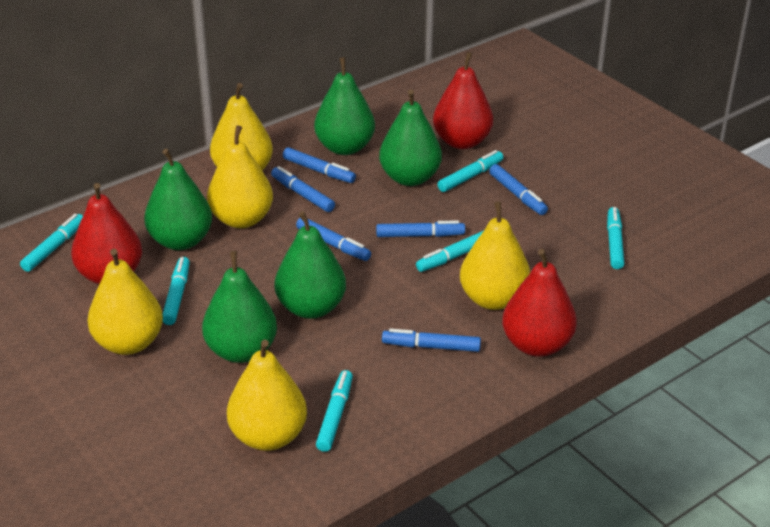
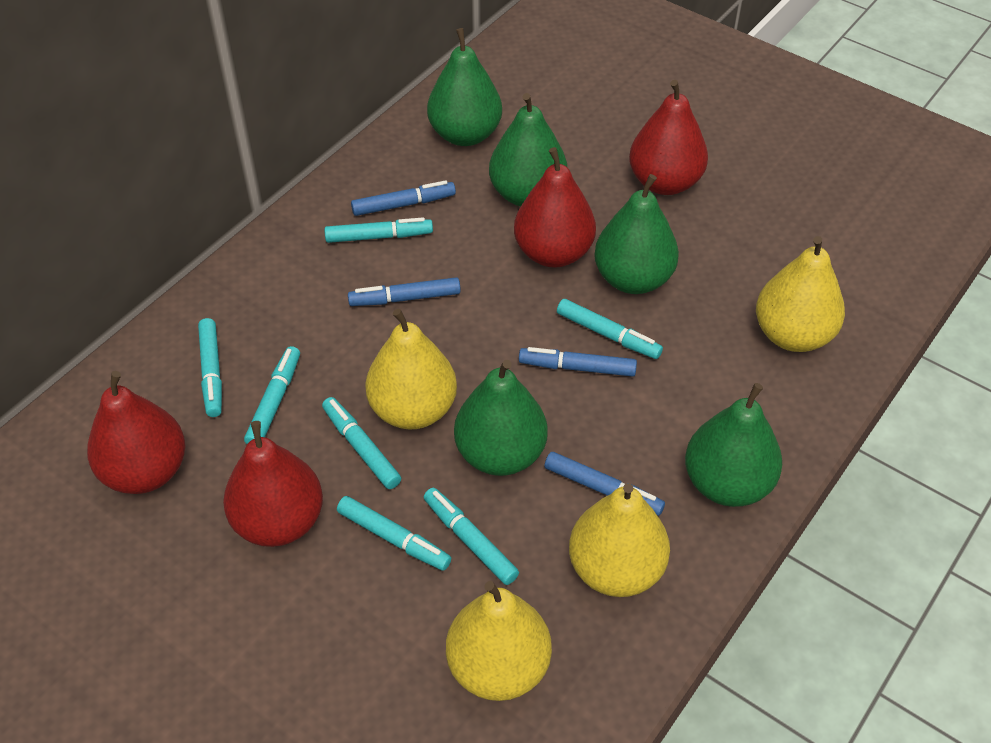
blue marker: [271,166,335,212] [283,147,356,183] [296,218,371,261] [376,220,465,237] [382,328,481,352] [489,164,548,215] = 6 -> [348,277,461,306] [351,180,456,216] [519,347,637,377] [544,452,665,516] = 4
red pear: [71,183,142,284] [433,52,493,149] [502,249,577,357] = 3 -> [87,371,186,494] [223,421,323,547] [514,147,596,268] [629,80,708,195] = 4
turquoise marker: [20,214,83,272] [162,257,190,325] [316,370,353,452] [416,231,483,272] [437,150,503,192] [607,207,624,269] = 6 -> [198,318,222,417] [244,346,300,444] [322,397,401,489] [324,217,433,243] [337,496,451,571] [424,488,519,585] [557,299,663,359] = 7
yellow pear: [87,249,163,355] [207,125,273,228] [210,83,273,170] [227,340,307,451] [460,202,530,310] = 5 -> [365,309,457,429] [446,581,552,701] [569,483,670,597] [756,236,845,352] = 4

